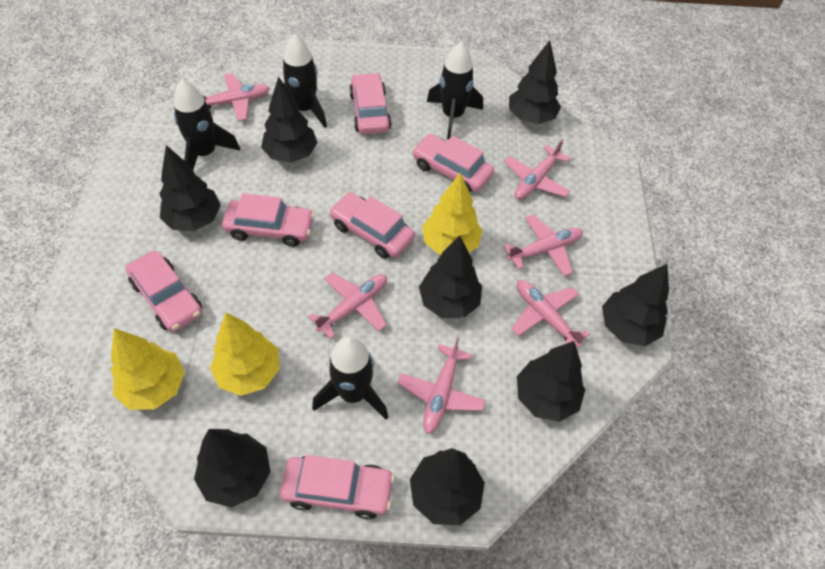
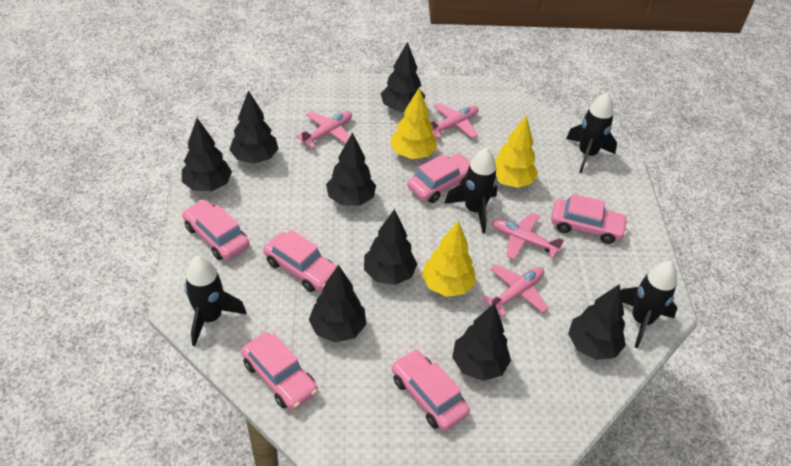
pink plane: [201,73,270,121] [308,273,387,339] [397,337,486,434] [503,215,583,276] [504,139,570,200] [511,280,590,348] = 6 -> [296,111,352,149] [430,103,479,139] [482,264,549,317] [492,213,564,260] = 4

